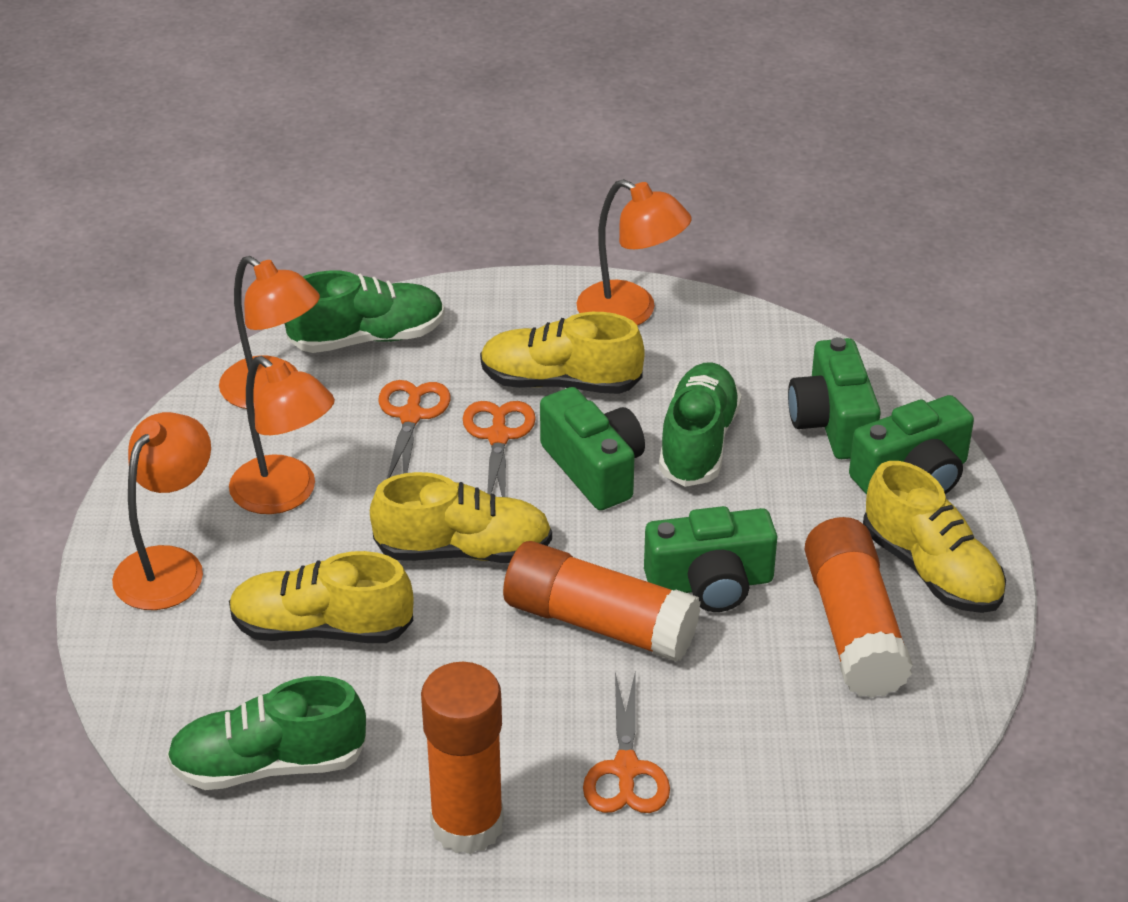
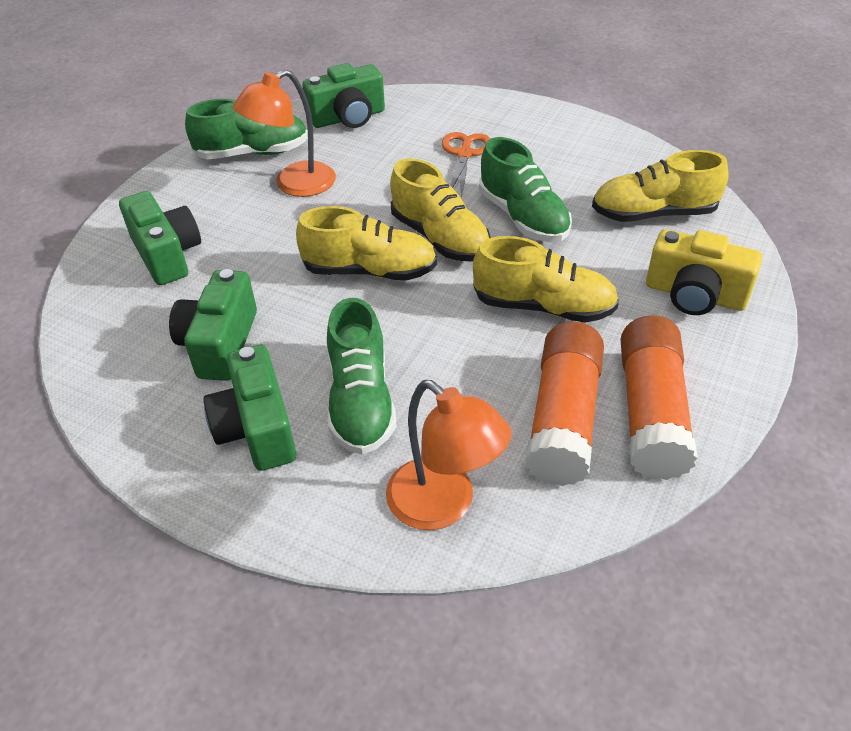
orange glue stick: [421,662,504,854] [503,541,701,662] [804,517,913,698] = 3 -> [526,321,604,486] [620,315,698,480] = 2
orange lamp: [112,412,211,610] [219,256,320,410] [229,356,335,514] [577,179,692,326] = 4 -> [233,69,336,197] [386,380,512,530] = 2
orange scissors: [379,380,450,479] [462,401,536,497] [583,673,670,813] = 3 -> [442,132,490,197] = 1
yellow camera: none = 0 -> [646,229,762,315] = 1

